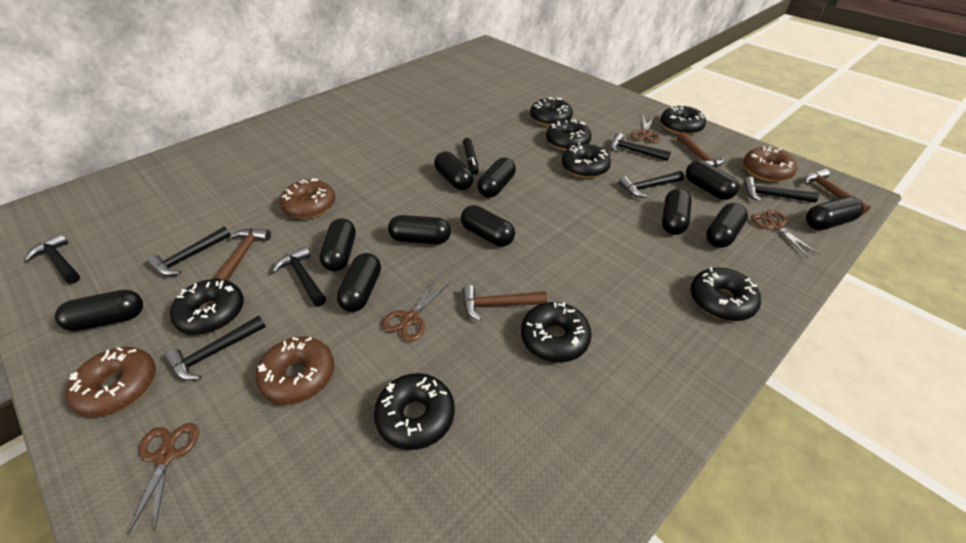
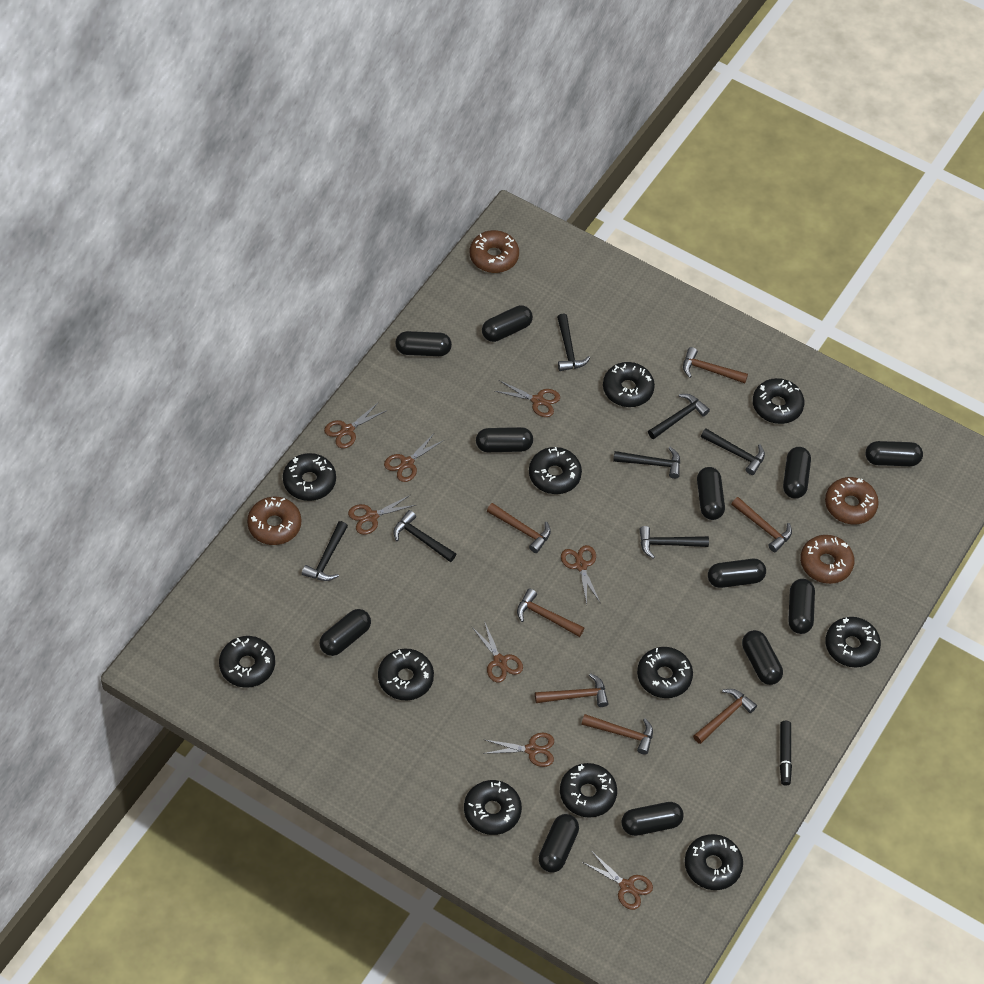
black capsule: [55,290,143,331] [319,218,356,271] [337,253,381,312] [388,215,451,244] [434,151,474,190] [461,205,515,247] [477,158,516,198] [662,188,692,235] [686,160,739,200] [706,203,748,248] [806,196,864,230] = 11 -> [320,609,371,656] [395,331,452,356] [476,427,533,452] [482,305,533,342] [539,814,579,873] [622,802,684,836] [697,467,725,520] [708,559,766,588] [742,630,783,685] [783,447,811,499] [788,579,815,634] [866,441,923,466] = 12
black donut: [170,279,244,335] [374,373,455,450] [521,302,592,362] [530,97,573,126] [546,119,592,151] [562,143,611,178] [660,104,706,135] [691,267,761,321] = 8 -> [219,636,275,688] [283,453,336,501] [378,649,434,700] [464,780,522,835] [529,447,582,494] [560,763,617,818] [603,362,655,407] [637,647,693,698] [685,834,743,890] [753,378,804,424] [825,617,881,667] = 11
brown hammer: [213,229,271,281] [462,285,547,321] [677,132,725,167] [804,169,870,215] = 4 -> [487,503,551,553] [517,589,584,637] [535,673,608,707] [581,714,653,755] [683,347,748,383] [693,689,757,744] [731,497,792,552] = 7
brown scissors: [128,423,199,535] [382,280,449,342] [630,116,661,143] [751,210,819,257] = 4 -> [324,402,387,448] [348,495,416,535] [384,432,444,482] [471,621,523,682] [483,733,554,767] [495,380,560,417] [561,545,601,604] [582,852,653,910] = 8

